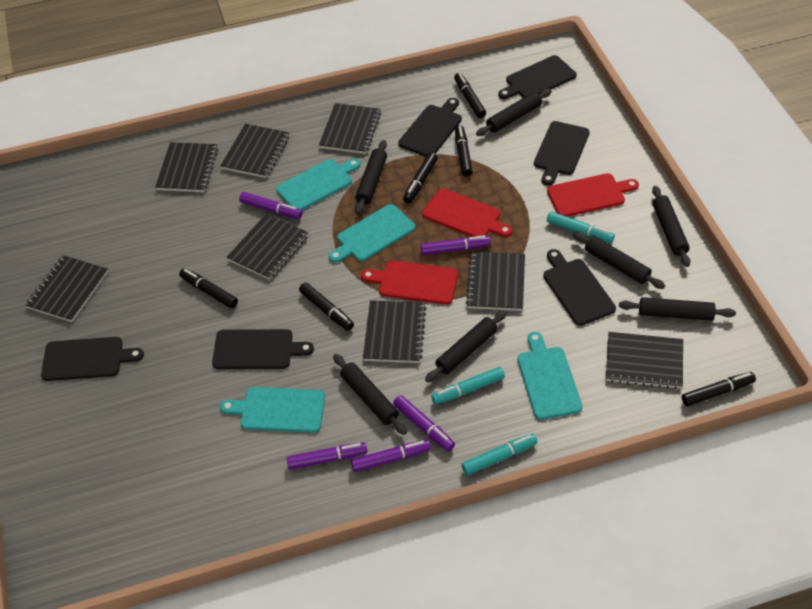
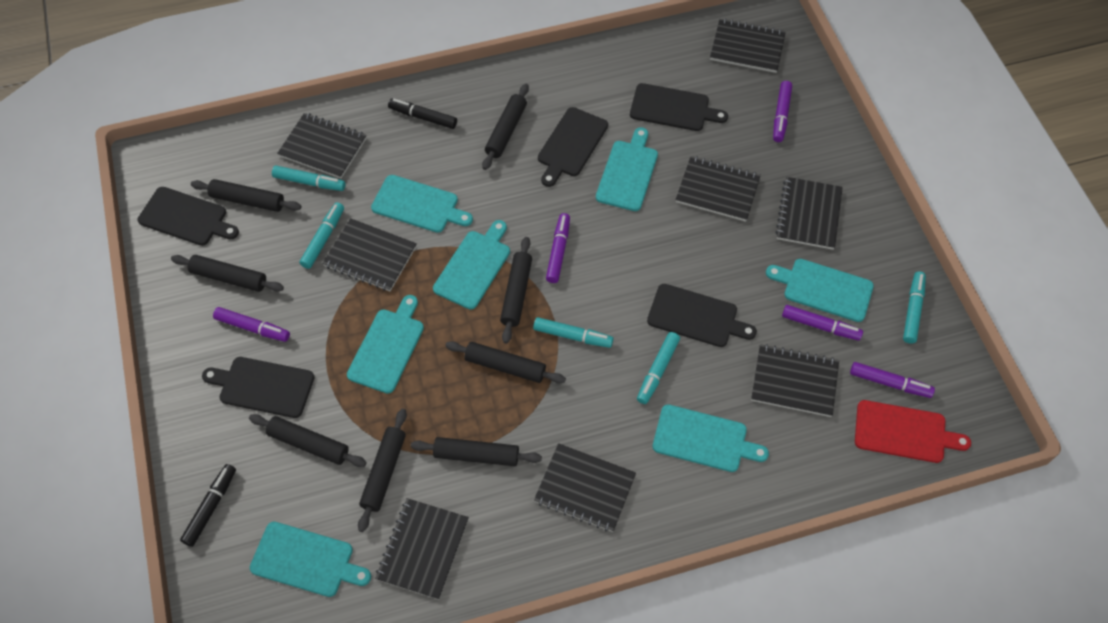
black cutting board: [41,337,144,381] [212,329,314,369] [398,98,462,157] [498,55,577,99] [534,121,590,186] [543,249,616,326] = 6 -> [138,187,239,246] [202,357,314,418] [538,107,608,187] [630,83,728,131] [647,284,757,347] = 5
black marker: [179,268,238,308] [299,283,354,331] [403,152,438,203] [454,73,486,118] [455,125,473,177] [682,372,756,406] = 6 -> [180,464,236,547] [388,99,457,129] = 2
black rolling pin: [333,354,407,435] [355,140,387,214] [425,310,507,382] [476,89,552,136] [572,231,665,289] [619,297,736,321] [652,186,690,267] = 7 -> [171,255,284,292] [191,179,301,212] [249,414,367,467] [358,409,407,532] [411,437,542,466] [445,341,566,383] [482,84,529,170] [500,237,532,344] = 8
red cutting board: [361,261,458,305] [422,189,513,237] [547,173,639,217] = 3 -> [855,400,971,463] = 1
turquoise cutting board: [220,387,325,433] [276,158,361,210] [329,204,415,263] [518,332,583,420] = 4 -> [250,522,371,597] [347,295,424,393] [371,175,473,233] [433,220,510,310] [596,127,658,211] [653,404,769,472] [766,259,874,322] = 7
turquoise marker: [431,367,505,404] [462,434,537,475] [547,211,615,243] = 3 -> [272,166,345,191] [300,202,344,269] [533,317,613,348] [637,332,680,404] [903,271,926,344] = 5

